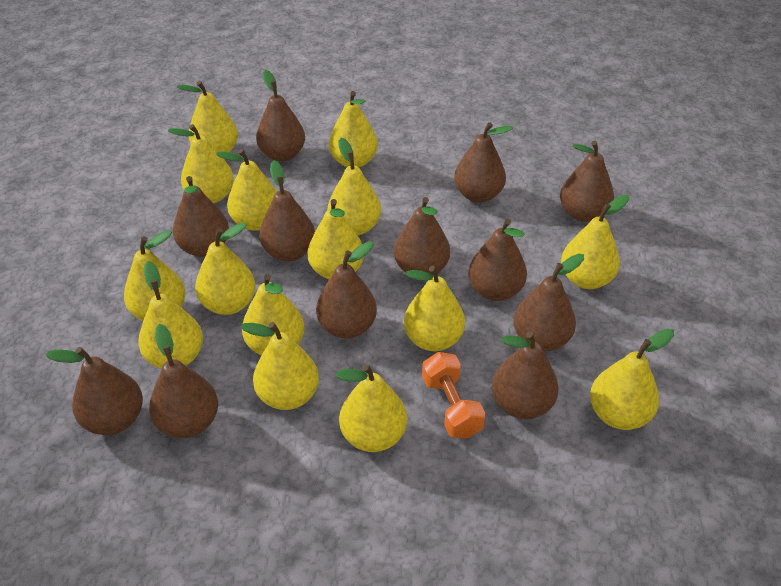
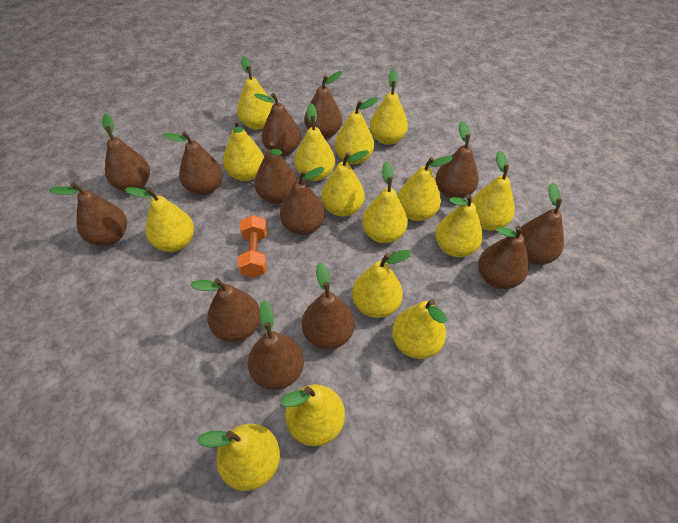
brown pear: [46,347,143,435] [149,324,218,438] [173,176,229,257] [256,70,305,161] [259,161,315,261] [316,241,377,338] [394,197,450,276] [454,122,513,203] [468,219,527,301] [492,332,559,419] [513,254,584,351] [560,141,614,222] = 12 -> [49,182,127,246] [102,113,150,192] [163,131,223,195] [190,278,260,342] [248,300,304,390] [254,93,301,156] [254,142,297,204] [280,167,325,235] [302,263,354,350] [305,71,342,139] [436,121,479,199] [478,226,529,289] [521,182,564,265] = 13

